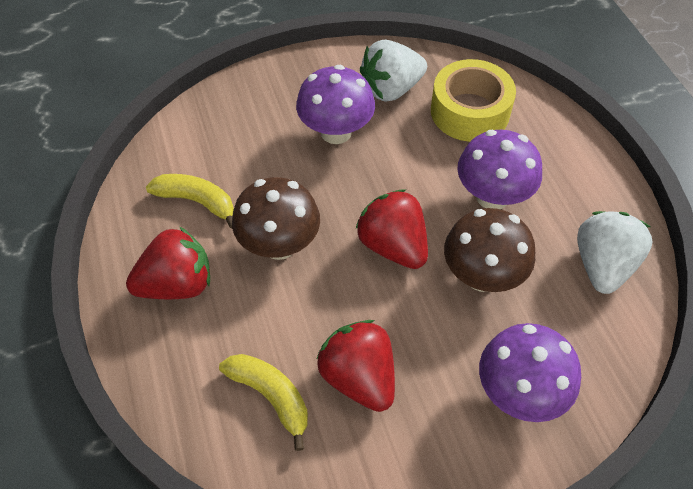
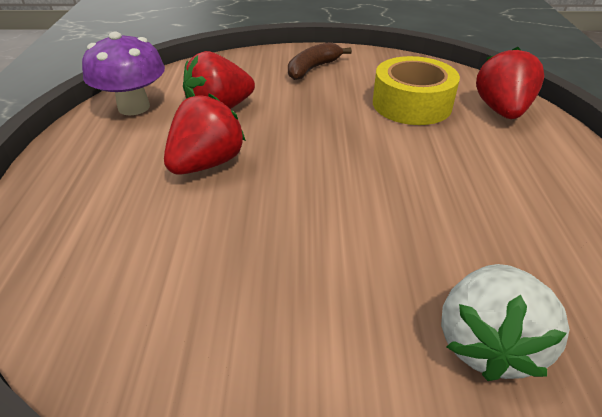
brown banana: none = 0 -> [288,42,352,80] = 1
brown mushroom: [232,177,320,260] [444,208,535,292] = 2 -> none = 0
purple mushroom: [296,65,375,144] [457,130,542,209] [479,323,581,422] = 3 -> [82,32,165,116] = 1
white strawberry: [360,40,427,102] [577,211,653,294] = 2 -> [441,264,570,381] = 1
yellow banana: [146,174,234,229] [219,354,308,451] = 2 -> none = 0

